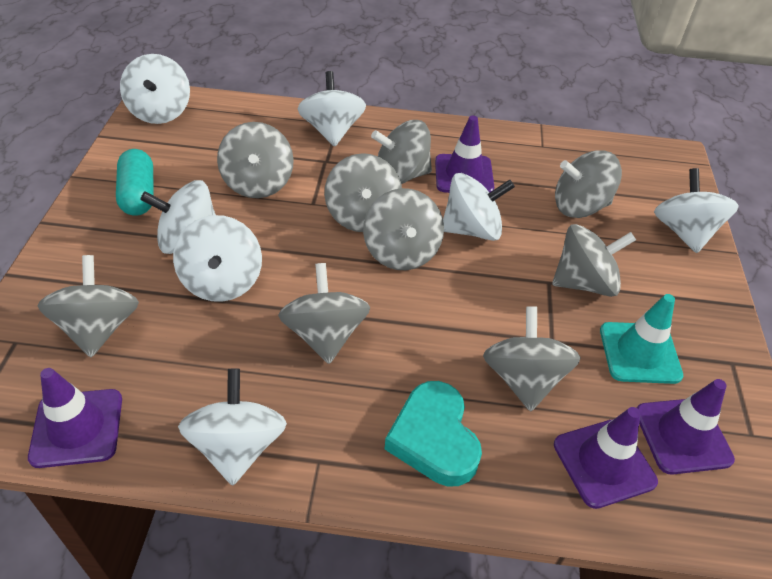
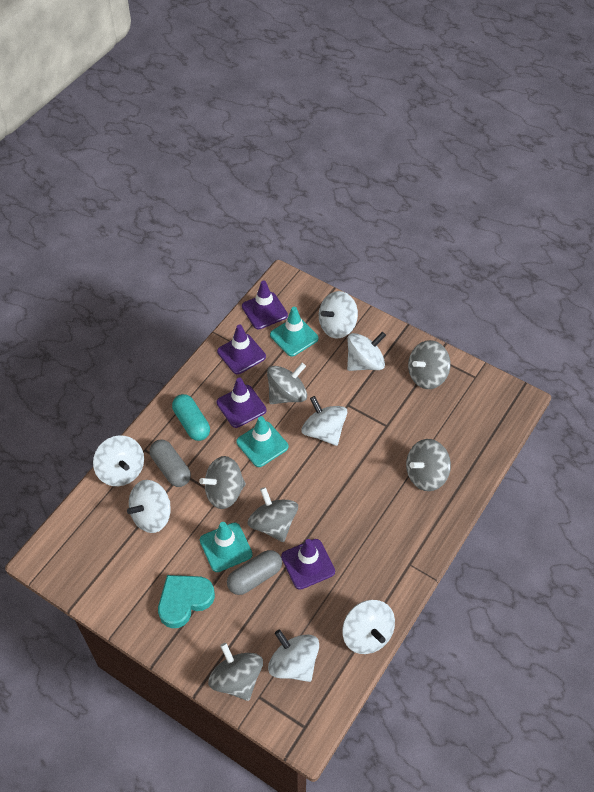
grey capsule: none = 0 -> [150,440,191,487] [227,550,282,595] = 2
grey spinning top: [37,255,139,357] [217,122,294,198] [278,263,370,364] [324,153,402,232] [363,188,444,270] [371,120,432,184] [483,306,581,411] [552,224,636,297] [555,150,622,218] = 9 -> [199,456,246,509] [208,643,263,701] [248,487,298,542] [267,363,307,404] [406,439,451,491] [408,340,450,389] = 6
turquoise traffic cone: [600,294,683,384] = 1 -> [200,522,253,572] [236,416,288,467] [270,307,319,357] = 3

